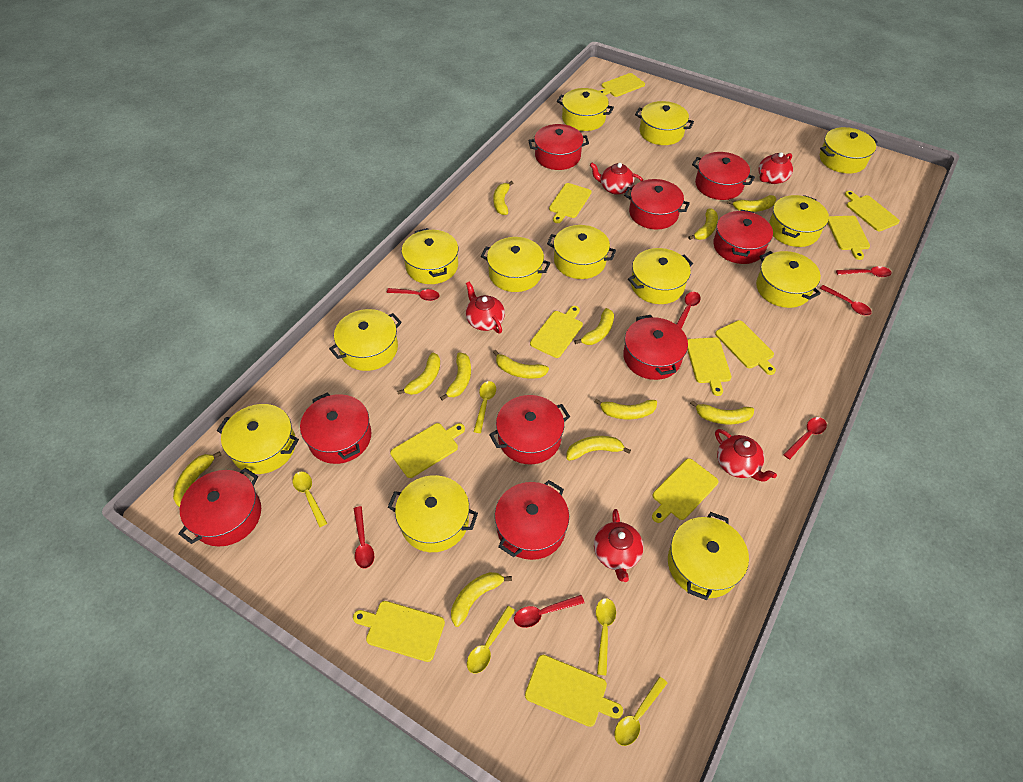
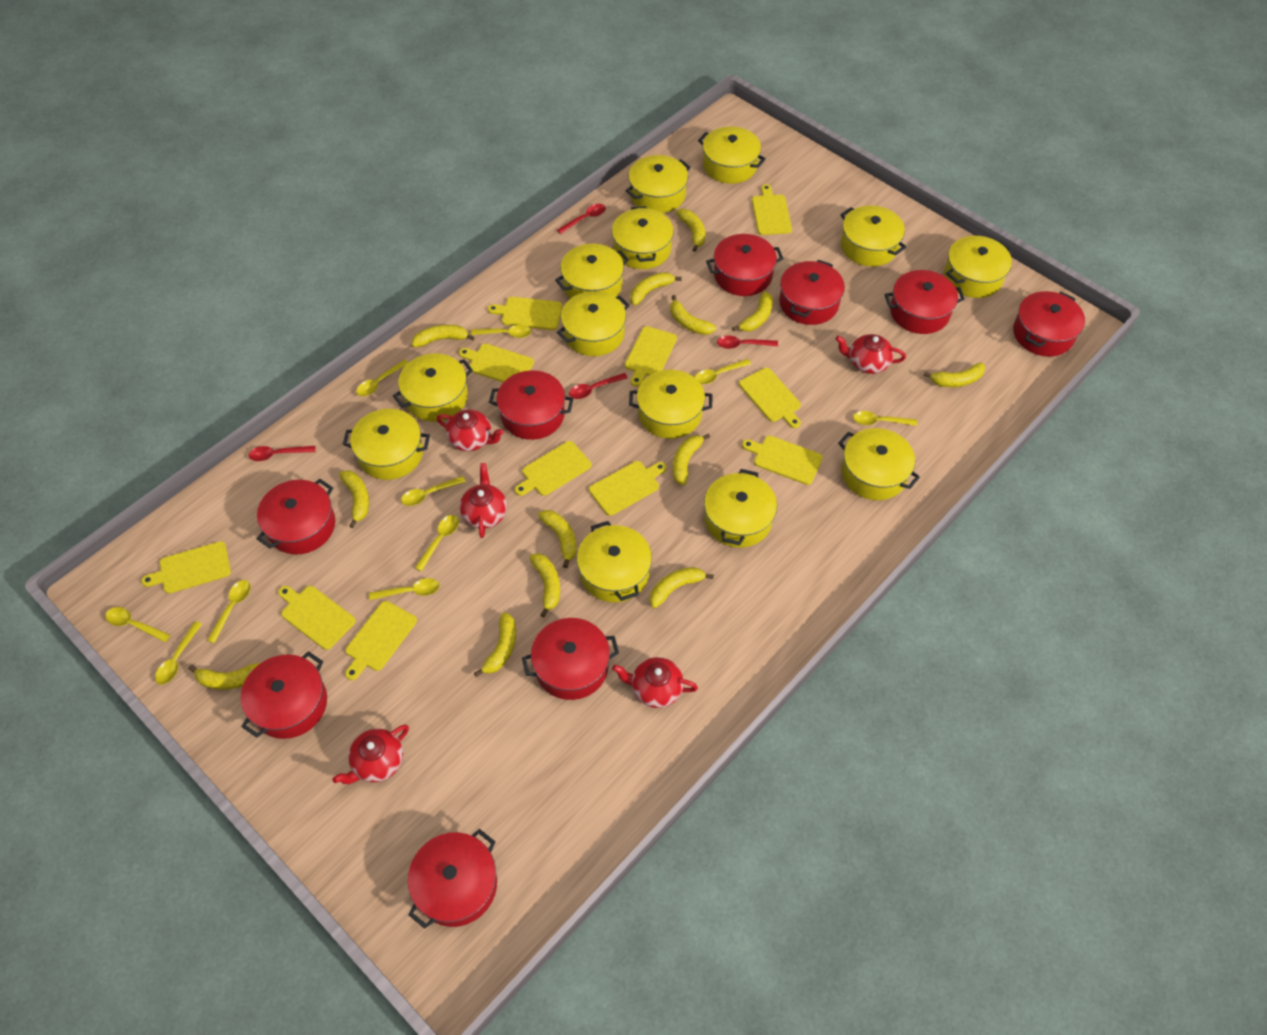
red spoon: [353,506,374,569] [387,288,440,301] [514,595,585,628] [676,292,701,329] [783,417,827,460] [820,285,872,315] [836,266,892,277] = 7 -> [248,446,316,461] [557,204,606,234] [569,373,628,399] [717,335,778,349] = 4
yellow banana: [173,451,221,507] [397,352,440,395] [440,352,471,400] [451,572,512,627] [493,181,513,215] [493,350,549,379] [566,436,631,461] [574,308,614,345] [594,399,657,419] [688,208,718,240] [690,400,754,424] [727,195,776,212] = 12 -> [188,663,260,690] [339,470,369,528] [412,325,475,347] [474,613,516,677] [530,553,560,617] [538,510,577,568] [630,272,682,305] [650,567,714,608] [670,295,716,335] [673,434,710,485] [676,209,705,252] [732,291,773,332] [923,363,986,387] = 13
yellow spoon: [293,472,327,527] [467,606,515,674] [474,381,496,433] [596,598,616,676] [615,676,667,746] = 5 -> [106,607,170,642] [155,621,202,685] [207,580,251,643] [356,359,409,396] [369,578,440,600] [401,476,466,506] [415,515,459,572] [471,325,532,338] [695,359,751,384] [853,411,917,426] = 10

